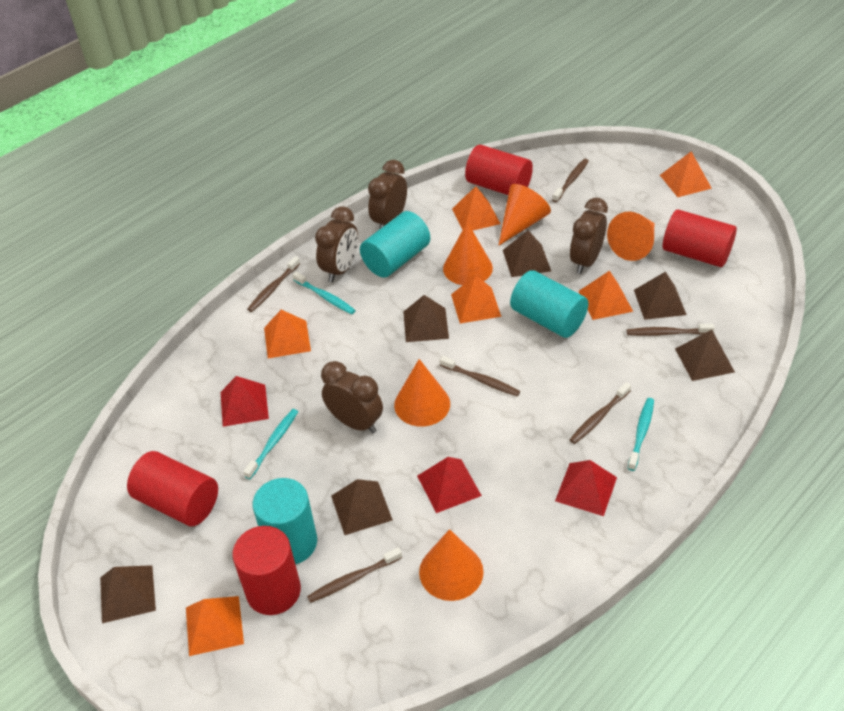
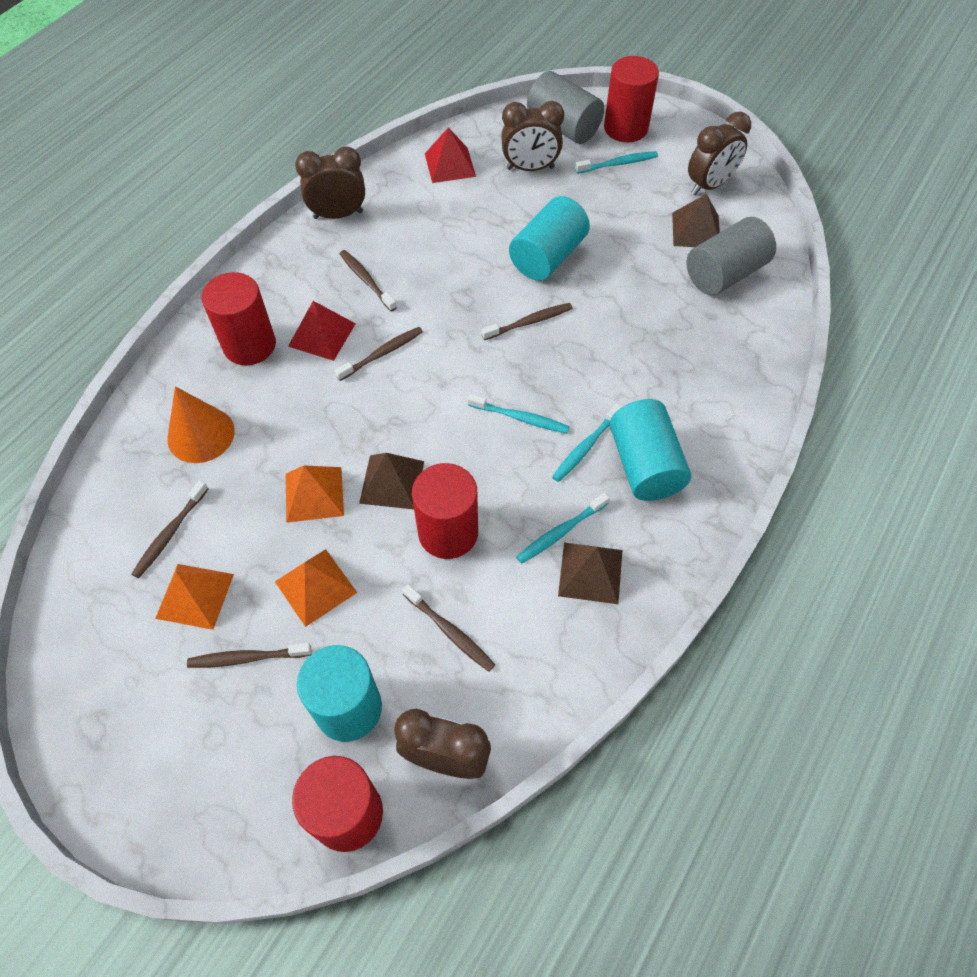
brown pyramid: [100,565,156,623] [331,479,393,535] [403,295,449,342] [503,231,551,277] [634,272,686,320] [675,330,735,381] = 6 -> [359,453,424,509] [558,543,622,604] [672,194,720,247] = 3
grey cylinder: none = 0 -> [527,71,604,144] [686,217,776,295] = 2
orange cone: [394,359,450,426] [419,529,484,601] [443,222,493,285] [498,184,551,246] [607,211,654,261] = 5 -> [167,386,235,463] = 1
orange pyramid: [186,596,244,656] [264,310,311,358] [451,275,502,324] [452,186,501,231] [579,271,633,320] [660,151,712,197] = 6 -> [155,564,234,630] [275,549,357,627] [286,465,344,523] = 3
red pyramid: [221,376,269,427] [417,457,482,513] [555,460,617,516] = 3 -> [288,301,356,361] [425,127,476,183] = 2
turquoise toothbrush: [243,409,298,479] [293,272,356,314] [628,398,654,471] = 3 -> [468,394,570,433] [516,493,610,564] [552,403,623,482] [575,151,658,174] = 4

